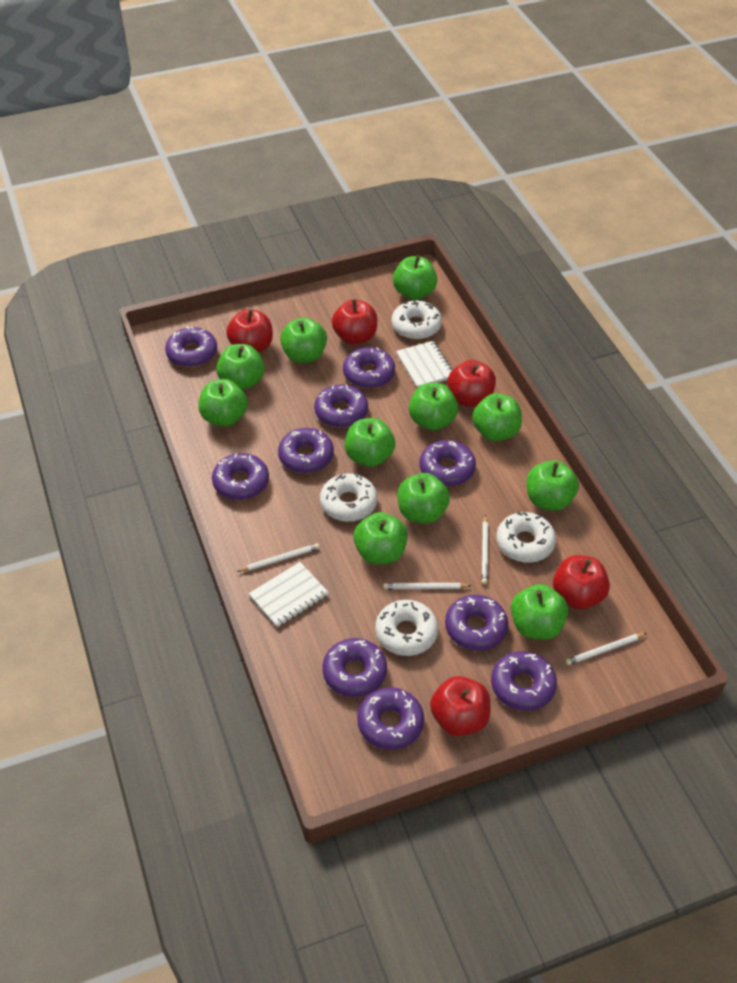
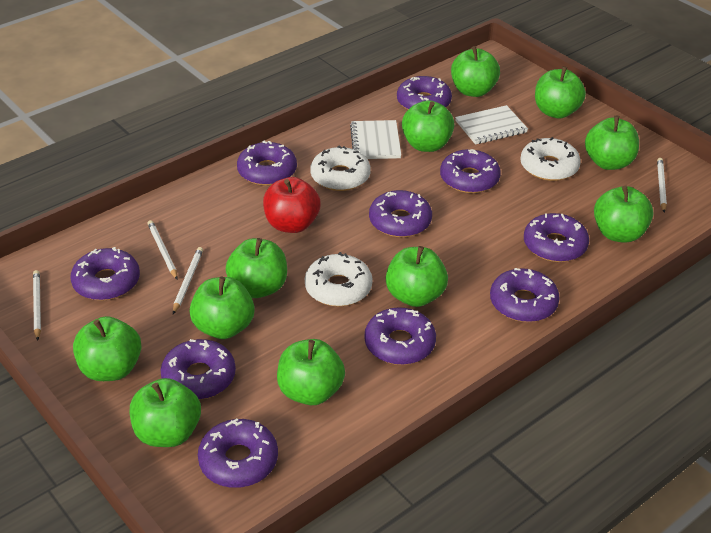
red apple: [226,309,273,353] [332,299,377,345] [430,676,491,736] [448,360,496,407] [553,555,610,609] = 5 -> [263,177,321,233] = 1
white donut: [320,473,378,522] [375,600,438,656] [392,301,442,339] [496,512,556,563] = 4 -> [305,252,373,306] [310,145,371,191] [520,137,581,181] = 3

